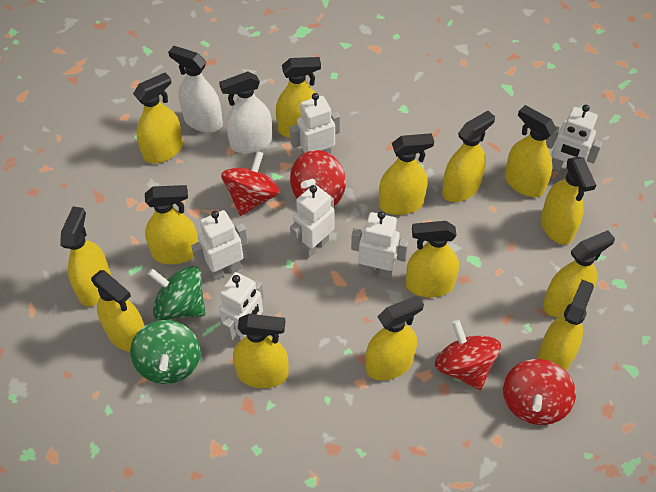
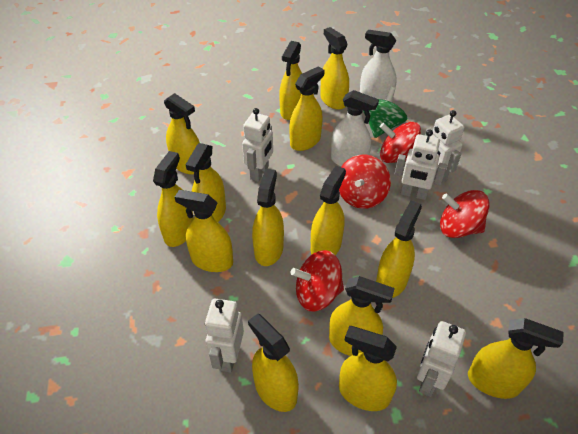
green spinning top: [130,320,200,384] [148,266,206,320] = 2 -> [363,87,407,138] = 1
white robot: [191,210,248,280] [219,272,264,344] [290,93,340,155] [290,185,335,258] [351,211,409,279] [546,105,602,174] = 6 -> [205,299,244,373] [242,108,273,182] [395,130,447,200] [417,321,466,397] [425,110,464,183] = 5

